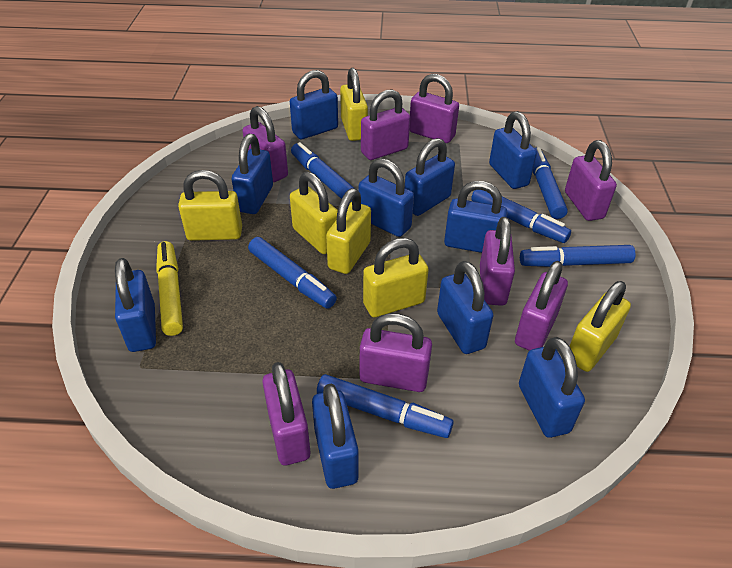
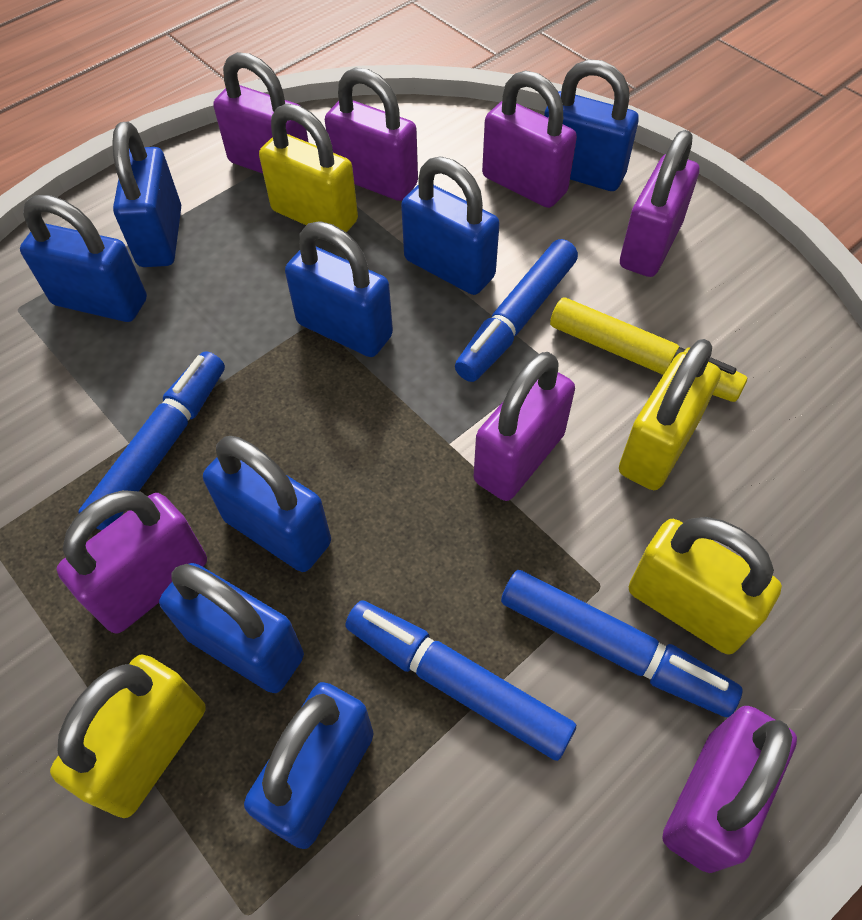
blue marker: [248,237,337,309] [291,142,354,202] [317,374,454,438] [471,190,571,243] [520,245,636,267] [533,147,568,219] = 6 -> [78,351,225,530] [345,600,576,761] [455,239,578,382] [501,570,743,717] = 4
blue padlock: [115,258,156,352] [232,134,273,214] [290,70,338,139] [312,384,359,489] [359,158,414,237] [405,138,455,216] [437,261,494,354] [444,181,507,253] [489,111,537,189] [519,337,585,438] = 10 -> [20,195,147,322] [112,122,181,267] [159,563,304,693] [203,436,331,572] [244,682,374,849] [285,222,393,357] [401,157,500,295] [544,59,639,191] = 8
purple padlock: [243,106,288,182] [262,362,310,465] [360,313,432,392] [361,89,410,160] [409,74,459,143] [480,217,515,306] [515,261,568,351] [565,140,617,221] = 8 -> [57,490,207,634] [213,52,309,174] [325,67,418,201] [474,352,575,501] [482,70,577,208] [620,130,699,277] [662,706,797,873] = 7
yellow padlock: [178,170,242,241] [290,172,338,254] [326,188,371,274] [340,68,368,141] [363,238,429,317] [569,281,631,372] = 6 -> [50,655,206,818] [259,104,358,233] [619,339,721,490] [629,517,782,654] = 4

